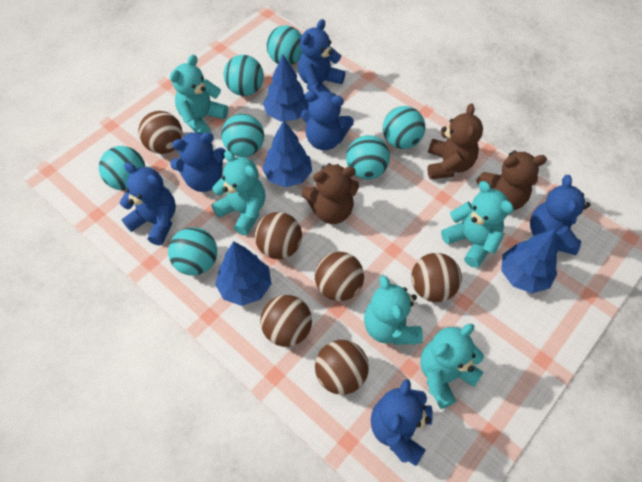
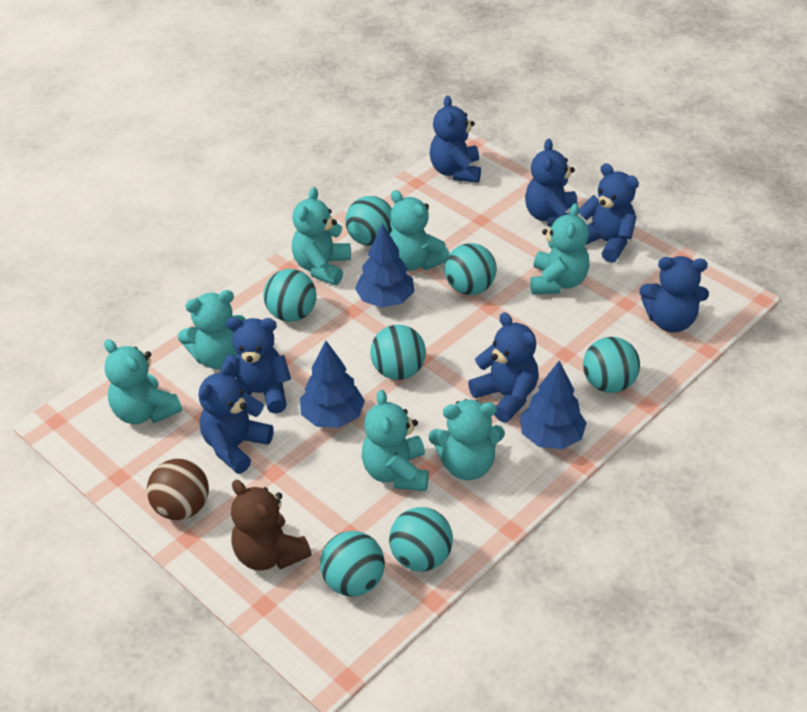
blue teddy bear: [120,163,176,246] [170,132,226,192] [298,19,345,93] [301,91,354,150] [371,379,433,466] [530,175,590,255] = 6 -> [199,361,274,474] [220,317,291,413] [430,96,481,183] [468,312,538,423] [525,139,577,227] [579,163,639,263] [640,256,709,333] = 7
blue tree: [215,241,271,306] [262,120,312,187] [263,55,309,122] [501,229,558,293] = 4 -> [300,341,365,428] [355,223,414,308] [520,361,587,449] = 3
brown ball: [138,111,183,154] [254,212,302,259] [260,295,312,347] [315,252,364,301] [315,340,369,395] [411,253,462,302] = 6 -> [147,459,209,520] = 1
brown teddy bear: [301,163,359,224] [427,103,483,179] [476,150,547,211] = 3 -> [231,480,312,571] = 1
turquoise teddy bear: [170,55,228,134] [211,151,265,235] [364,275,423,345] [420,324,484,409] [441,181,514,268] = 5 -> [104,339,182,424] [178,290,246,369] [292,187,351,285] [362,390,429,491] [390,190,449,271] [429,399,505,480] [530,203,589,294] = 7

